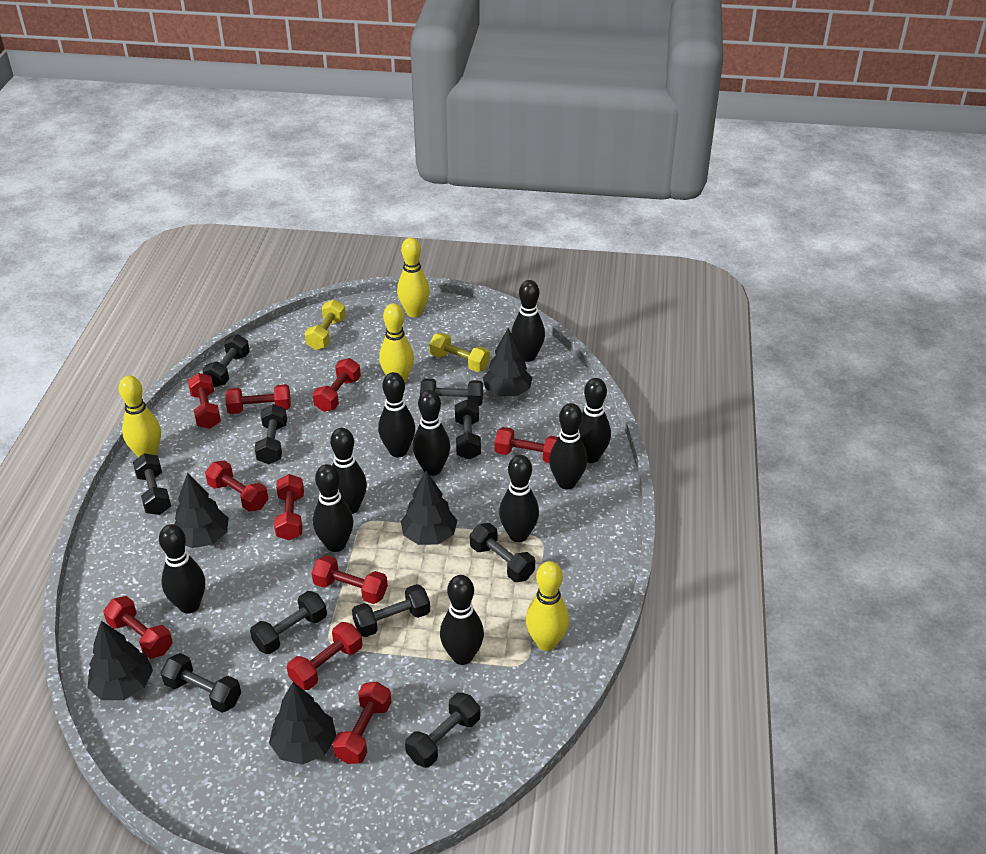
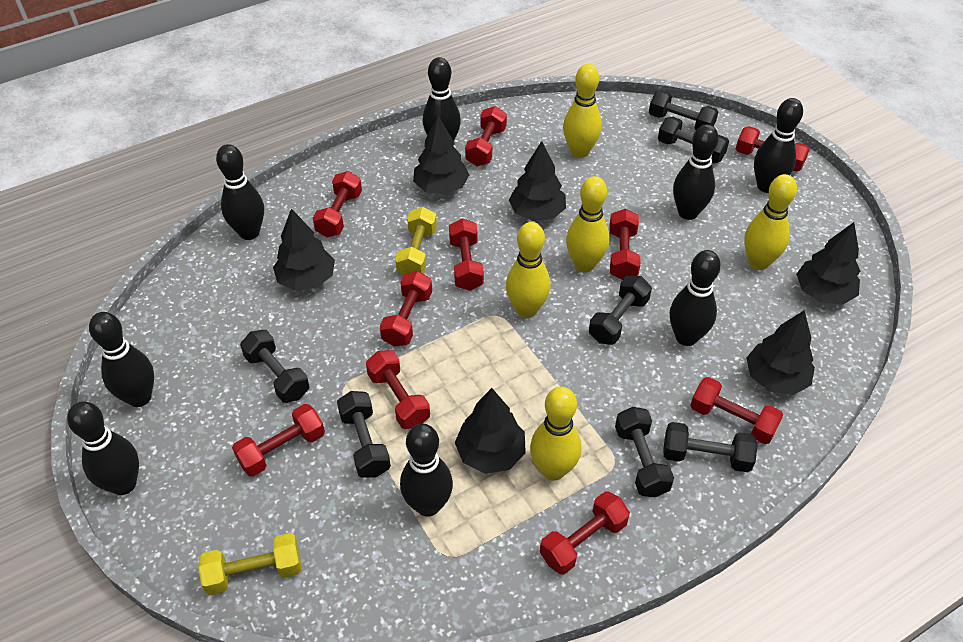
black bowling pin: [159,524,205,614] [313,464,353,552] [330,428,367,514] [378,372,415,457] [413,390,450,476] [440,575,484,665] [499,455,539,542] [511,280,545,362] [549,403,587,489] [579,378,611,463] = 10 -> [67,401,139,495] [89,312,154,407] [216,144,264,240] [400,424,453,517] [423,57,461,141] [670,250,721,346] [673,124,719,220] [754,98,803,193] = 8
black dumbbell: [133,453,171,515] [160,653,241,713] [203,334,250,387] [250,591,327,654] [255,404,287,464] [352,584,430,637] [405,692,480,768] [420,379,483,406] [455,399,481,460] [470,523,535,582] = 10 -> [240,330,309,403] [337,391,391,477] [589,276,652,345] [615,407,674,497] [649,91,718,130] [658,116,729,163] [663,422,758,472] = 7
black tree: [88,621,153,700] [174,473,229,548] [269,682,336,765] [401,471,457,545] [483,328,533,396] = 5 -> [273,208,335,291] [413,116,469,195] [455,388,526,474] [509,141,566,221] [746,310,815,395] [796,222,860,305] = 6
yellow bowling pin: [118,376,161,457] [379,303,414,383] [397,237,430,317] [526,561,569,651] = 4 -> [506,222,551,318] [530,387,581,481] [563,64,602,158] [566,176,609,272] [744,174,797,270] = 5

